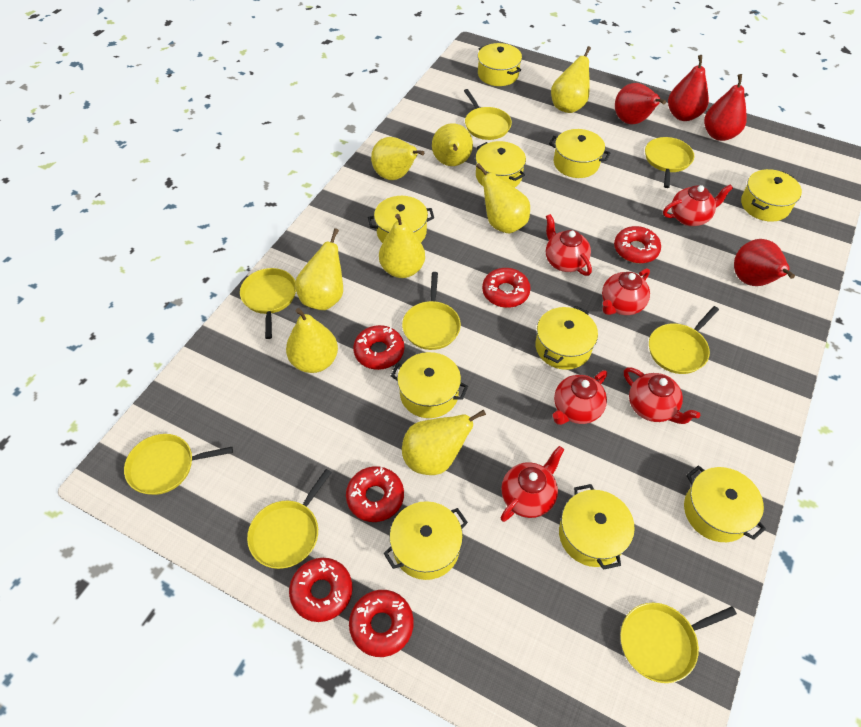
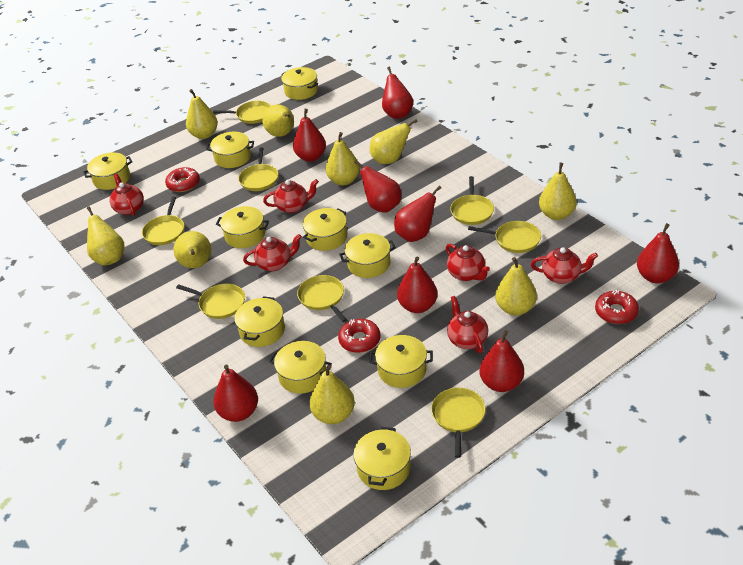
red donut: [289,558,353,622] [346,466,404,522] [349,590,414,657] [353,325,404,370] [482,268,531,308] [614,226,661,263] = 6 -> [165,167,200,192] [338,319,380,353] [595,290,639,324] = 3
red pear: [615,83,666,124] [668,55,709,121] [704,74,747,141] [734,239,795,286] = 4 -> [213,364,258,422] [293,109,326,162] [354,160,401,213] [382,67,413,119] [394,185,441,242] [397,256,438,313] [480,330,524,392] [637,223,679,283] = 8
yellow pear: [286,308,338,373] [295,228,343,310] [371,137,424,180] [379,214,425,278] [402,409,486,475] [432,123,473,166] [476,163,530,234] [551,46,591,113] = 8 -> [87,206,125,266] [173,231,211,268] [186,89,218,139] [262,104,294,137] [310,365,355,424] [326,132,360,185] [369,119,418,164] [495,257,537,315] [539,163,577,220] = 9

